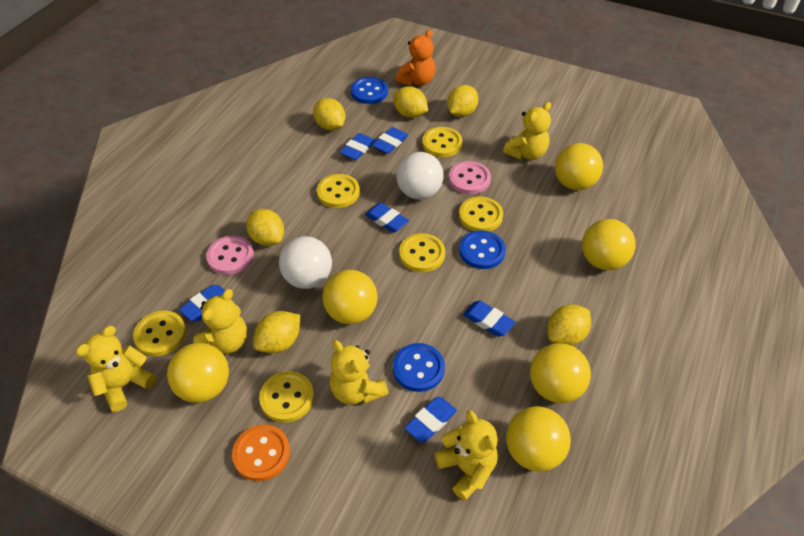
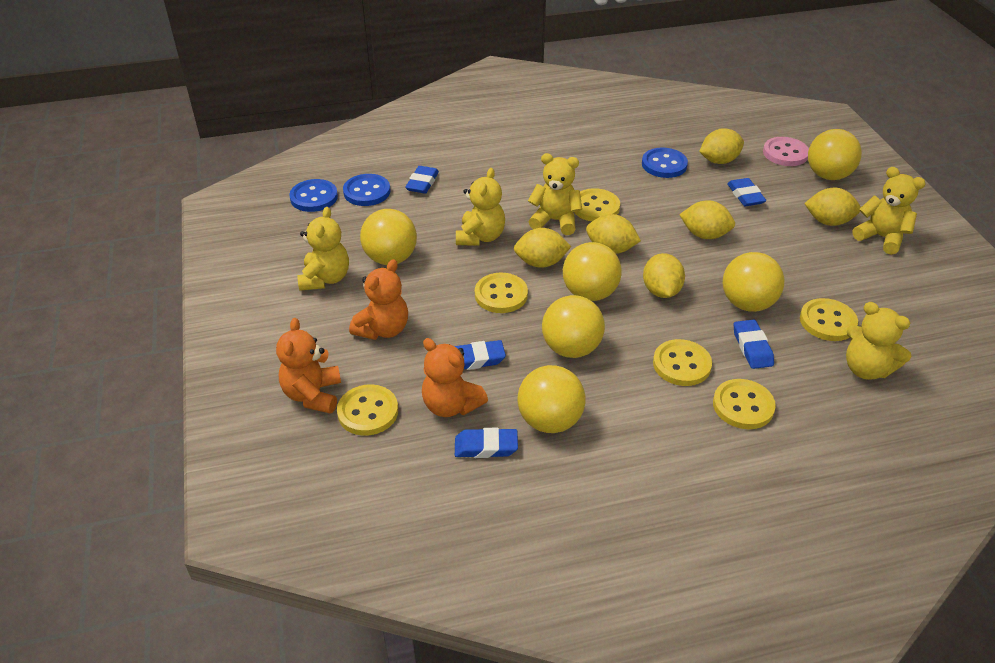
blue eraser: [179,285,225,321] [339,133,375,160] [365,203,409,233] [372,127,408,154] [404,397,457,443] [463,301,515,337] = 6 -> [405,166,439,193] [455,340,506,370] [455,428,518,458] [727,178,766,206] [734,320,774,369] = 5
orange button: [232,424,290,481] = 1 -> none = 0
orange teddy bear: [395,30,435,86] = 1 -> [276,318,341,414] [349,259,408,340] [422,338,488,417] = 3
pink button: [206,236,254,275] [449,161,491,194] = 2 -> [763,137,809,166] = 1
white ball: [279,236,332,289] [396,152,444,200] = 2 -> none = 0

